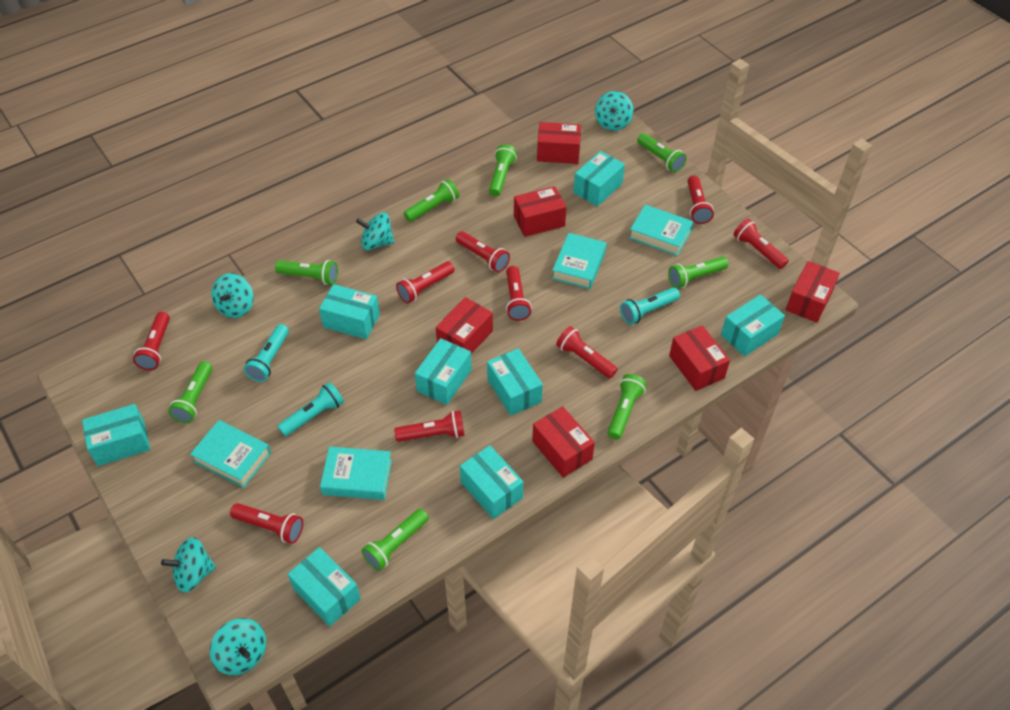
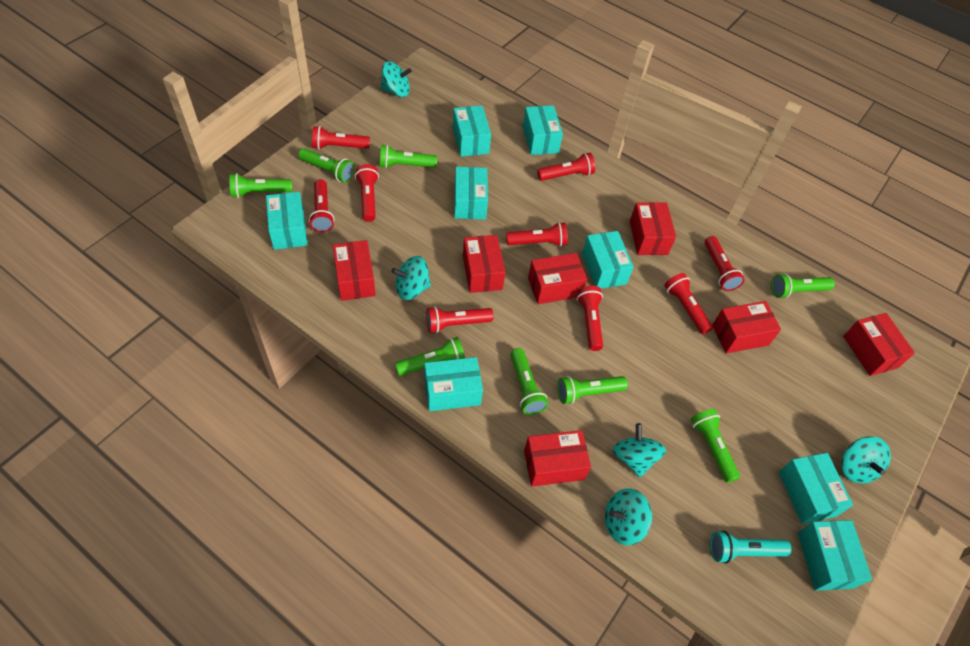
red box: [436,297,493,354] [514,186,567,237] [532,406,595,478] [537,122,581,164] [669,325,730,391] [786,261,840,323] = 6 -> [333,240,376,301] [463,235,505,293] [524,430,591,487] [528,253,587,304] [630,202,676,255] [712,301,781,353] [843,313,915,376] = 7
turquoise book: [190,420,271,488] [320,447,392,500] [552,233,606,289] [629,205,694,256] = 4 -> none = 0
turquoise flashlight: [244,324,289,382] [277,382,344,436] [620,287,680,325] = 3 -> [710,531,792,563] = 1

